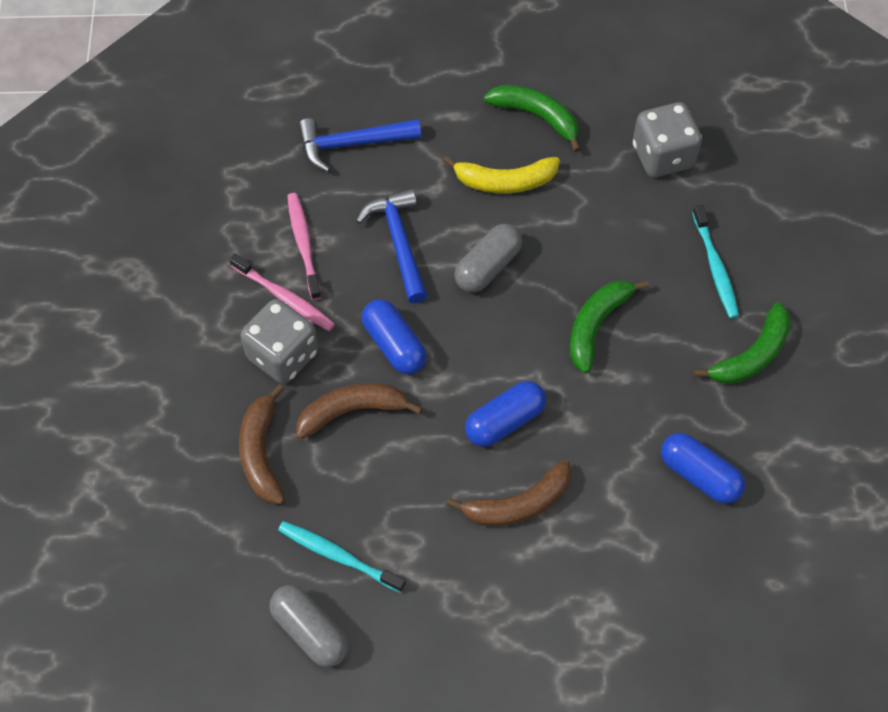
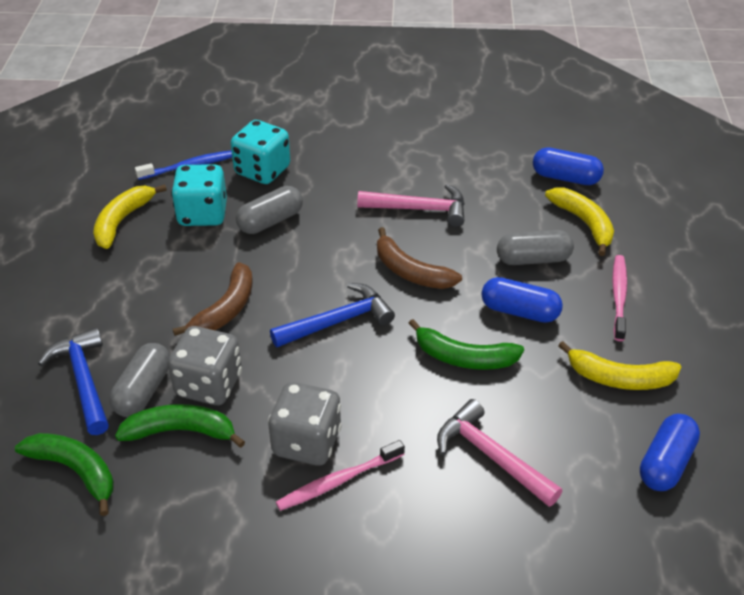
blue toothbrush: none = 0 -> [135,150,232,180] = 1
brown banana: [239,384,285,504] [296,383,423,439] [446,460,571,526] = 3 -> [173,262,253,336] [377,227,462,289] = 2
grey capsule: [270,585,349,667] [454,224,522,293] = 2 -> [109,343,170,417] [236,186,303,234] [497,230,574,265] = 3
pink hammer: none = 0 -> [357,184,465,227] [437,399,562,507] = 2
turquoise dice: none = 0 -> [171,164,227,226] [231,120,290,184] = 2
turquoise toothbrush: [278,521,406,593] [692,205,739,319] = 2 -> none = 0
yellow banana: [443,156,560,193] = 1 -> [93,184,167,249] [545,188,614,256] [558,341,681,390] = 3

